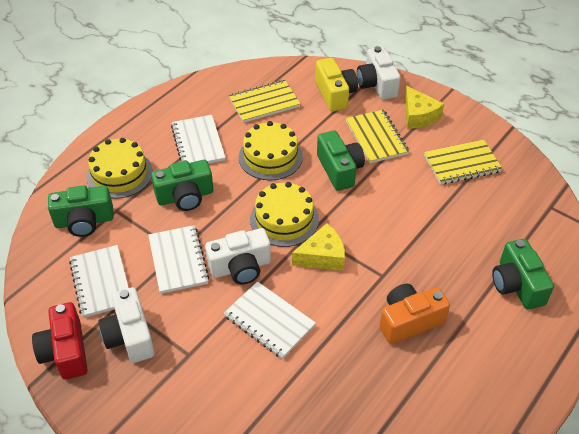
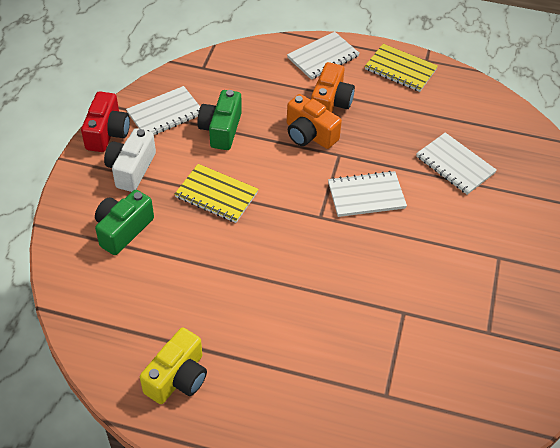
green camera: [48,185,114,237] [151,160,213,211] [317,130,365,191] [492,239,554,309] = 4 -> [95,190,154,255] [198,90,242,150] = 2
orange camera: [379,284,450,344] = 1 -> [287,94,342,149] [311,62,355,113] = 2
white camera: [98,287,155,363] [205,228,271,284] [357,46,400,100] = 3 -> [104,128,156,192] = 1
yellow cake: [87,138,153,199] [239,121,303,180] [250,182,319,247] = 3 -> none = 0
yellow cheese: [292,223,345,271] [404,86,444,129] = 2 -> none = 0
yellow notebook: [229,80,301,123] [346,110,409,163] [424,140,503,185] = 3 -> [175,164,259,223] [365,44,438,92] = 2

